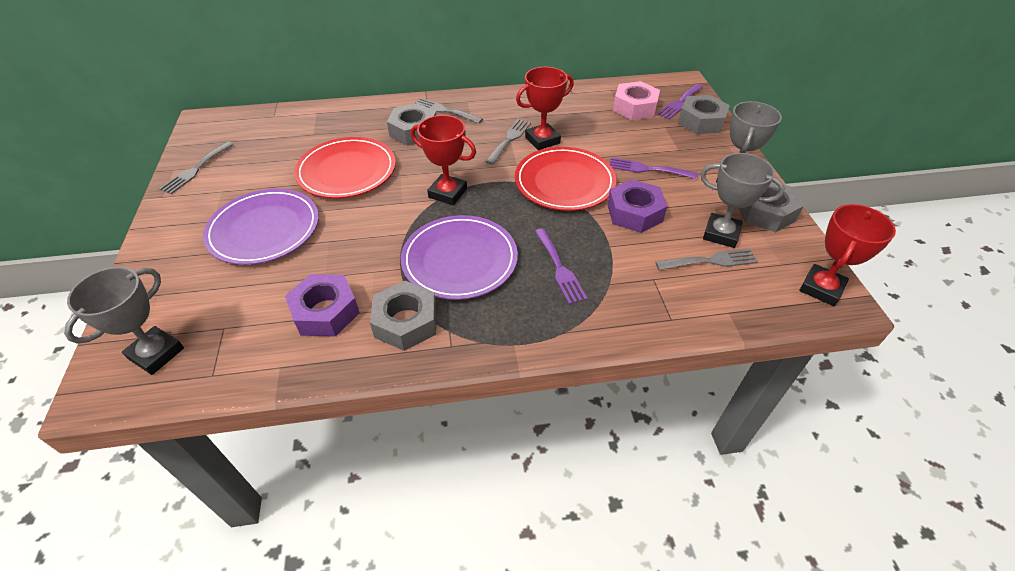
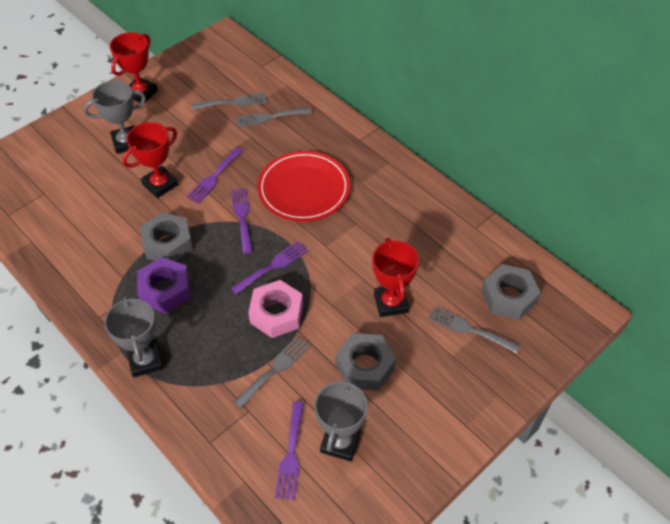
grey nut: [370,281,437,351] [387,103,436,146] [678,95,730,134] [738,182,804,232] = 4 -> [140,212,193,262] [336,333,396,391] [481,264,541,320] = 3
purple fork: [535,228,588,304] [610,157,698,179] [657,84,703,120] = 3 -> [187,147,244,204] [231,188,253,254] [231,241,308,295] [275,401,304,500] = 4
purple nut: [285,274,360,337] [607,179,667,233] = 2 -> [137,257,190,313] = 1
purple plate: [203,189,319,265] [401,215,518,300] = 2 -> none = 0
red plate: [294,137,396,198] [515,147,616,211] = 2 -> [257,151,350,222] = 1

